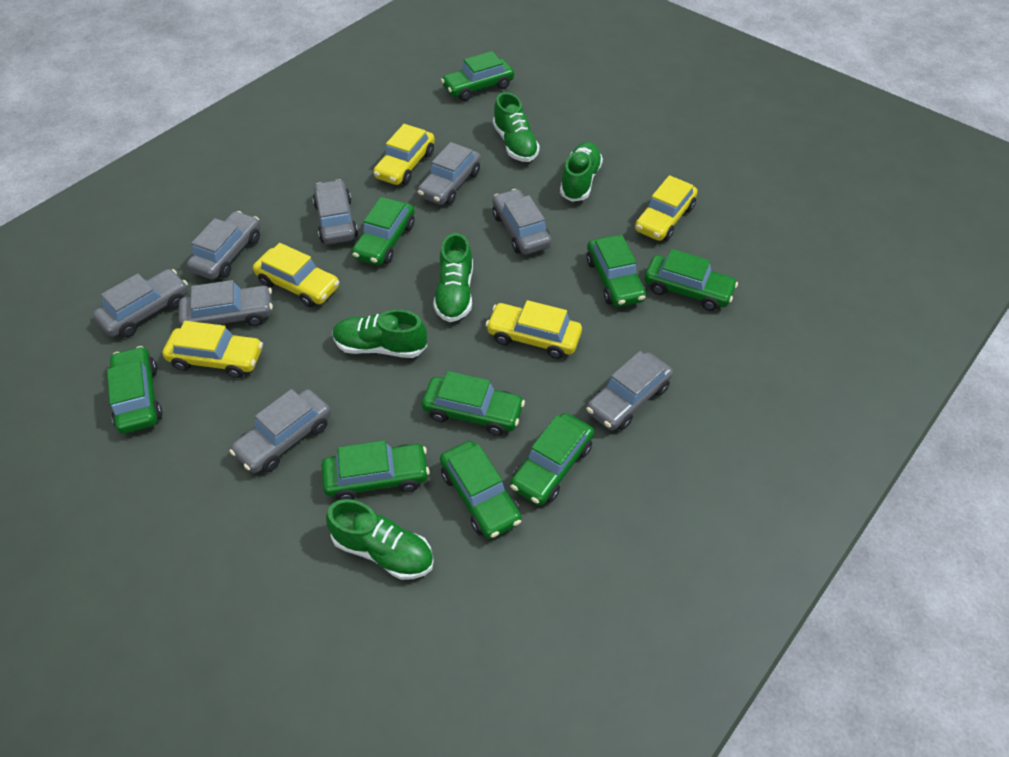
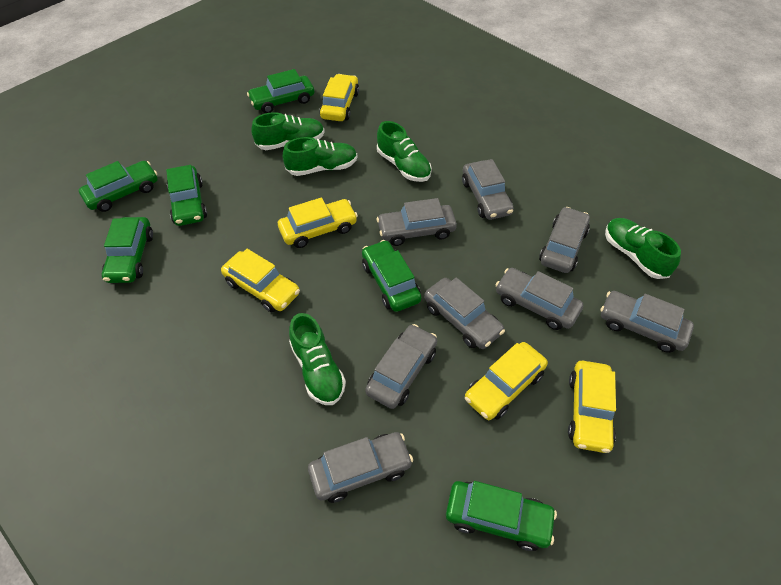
green car: [107,346,163,434] [322,440,430,500] [352,197,415,266] [422,371,525,436] [440,441,522,539] [441,51,514,101] [510,413,594,505] [586,235,646,307] [644,249,738,311] = 9 -> [79,161,158,212] [102,217,153,283] [166,165,207,226] [247,69,314,113] [362,240,421,312] [446,481,557,551] = 6

